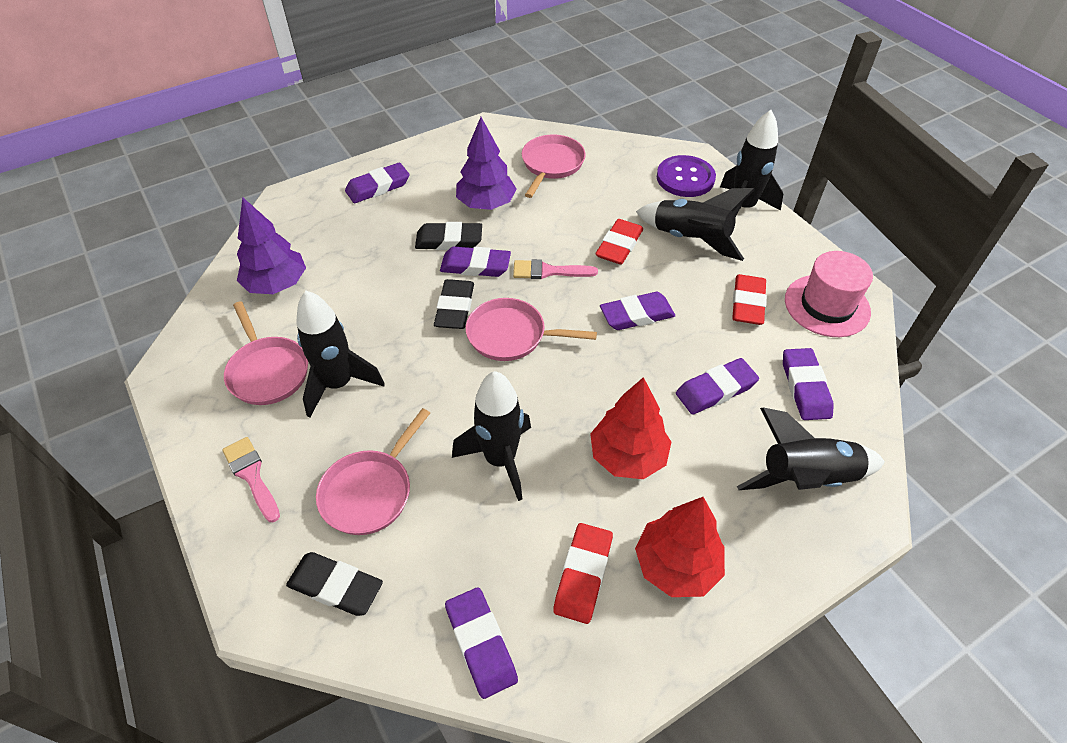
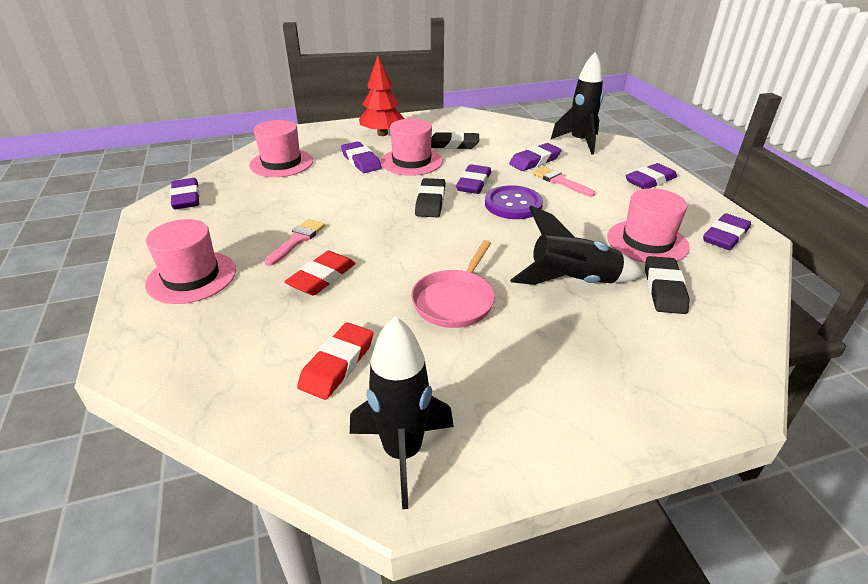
black rocket: [296,291,385,418] [452,371,531,501] [636,188,755,261] [720,110,783,217] [737,407,885,490] = 5 -> [350,316,454,509] [510,206,644,285] [551,52,603,155] = 3
pink hat: [785,251,873,337] = 1 -> [145,219,236,304] [249,120,313,177] [381,118,443,176] [607,188,690,263] = 4
pink pan: [224,301,308,405] [316,408,430,535] [466,298,597,361] [522,134,586,198] = 4 -> [411,240,495,328] = 1
purple tree: [237,197,306,294] [456,117,516,210] = 2 -> none = 0
red eraser: [553,523,613,624] [595,219,643,265] [732,274,767,325] = 3 -> [285,251,356,296] [297,322,373,400] = 2
red tree: [590,377,671,479] [635,497,725,597] = 2 -> [359,55,405,136] = 1

